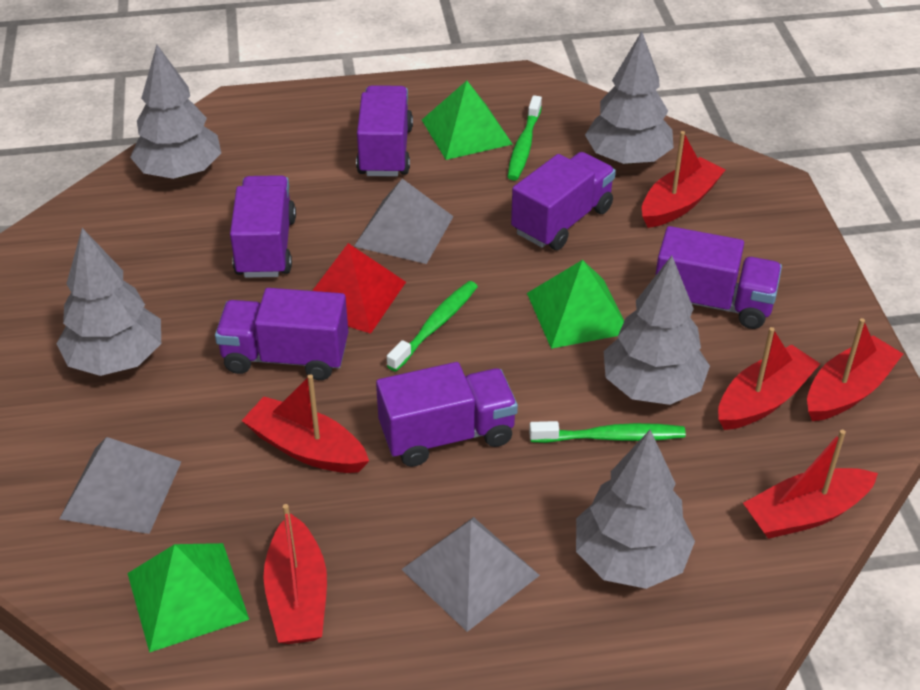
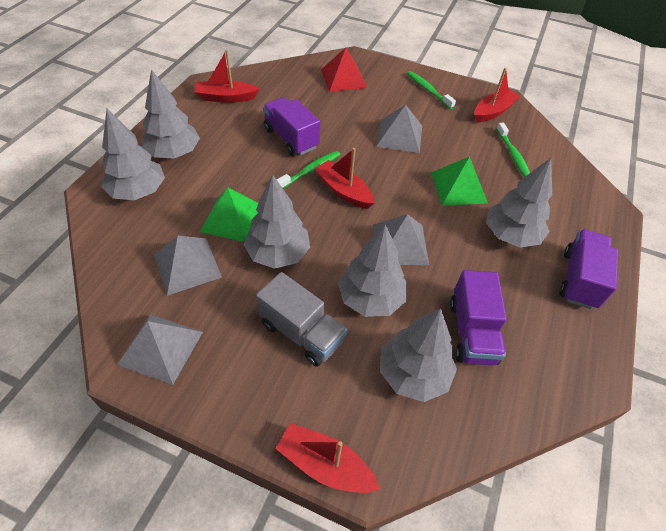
green pyramid: [127,543,249,653] [422,81,513,160] [527,260,624,349] = 3 -> [200,188,258,242] [431,157,488,206] = 2
grey pyramid: [60,437,181,534] [354,179,454,264] [401,517,540,632] = 3 -> [117,314,203,385] [154,236,222,296] [373,214,429,265] [376,105,422,153] = 4
grey tree: [56,228,161,376] [130,45,221,179] [576,430,695,589] [585,31,674,165] [604,256,710,405] = 5 -> [102,109,165,200] [142,69,200,159] [244,175,310,269] [338,224,407,317] [380,308,457,402] [486,158,552,247] = 6
grey truck: none = 0 -> [256,272,348,367] = 1
purple truck: [215,288,348,380] [230,175,296,278] [356,85,413,177] [376,362,518,467] [511,152,616,250] [655,226,782,329] = 6 -> [263,97,320,156] [450,270,507,365] [559,229,618,309] = 3
red boat: [242,374,369,473] [263,504,327,644] [642,131,725,228] [718,327,820,430] [743,430,878,539] [807,318,903,421] = 6 -> [195,50,260,103] [275,423,380,493] [315,148,374,209] [475,68,520,122] = 4

